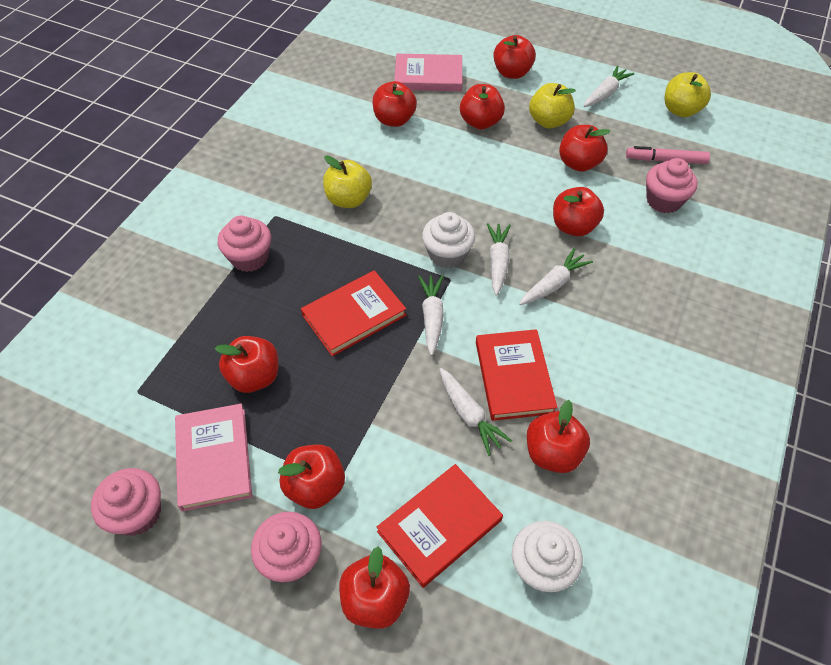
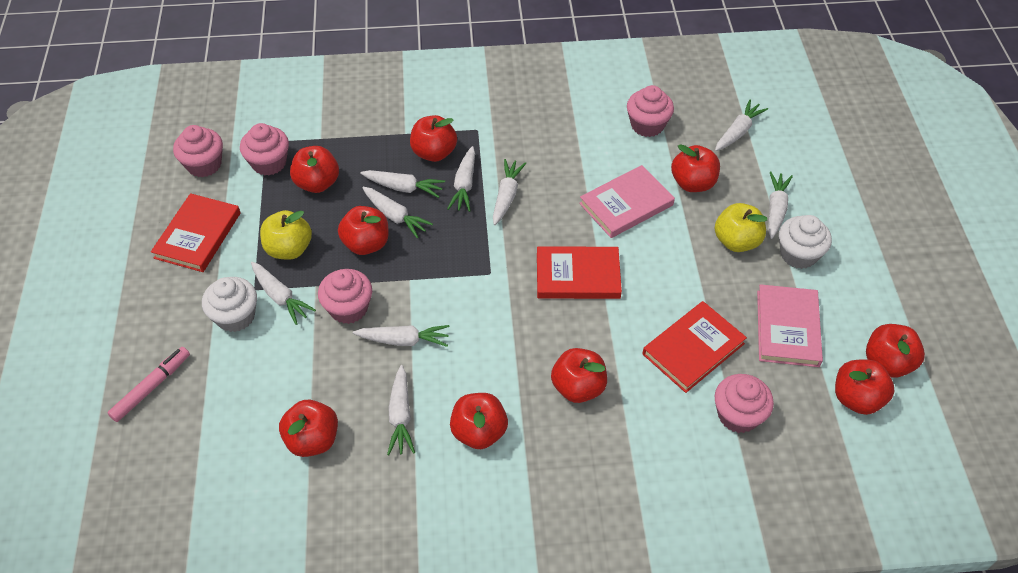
pink cupcake: [91,468,161,536] [218,216,271,272] [251,512,321,582] [646,158,697,213] = 4 -> [173,125,223,177] [240,123,289,176] [318,269,372,324] [627,85,674,137] [715,374,774,433] = 5
white carrot: [418,275,444,356] [439,368,512,456] [487,223,511,296] [519,248,593,305] [584,66,634,107] = 5 -> [251,262,316,325] [353,325,450,347] [360,170,445,198] [362,187,433,238] [387,365,415,455] [447,146,475,212] [493,159,526,225] [715,100,768,151] [768,171,793,239] = 9
yellow apple: [323,155,372,208] [529,83,576,129] [665,72,711,117] = 3 -> [260,210,312,260] [715,203,767,252] = 2

